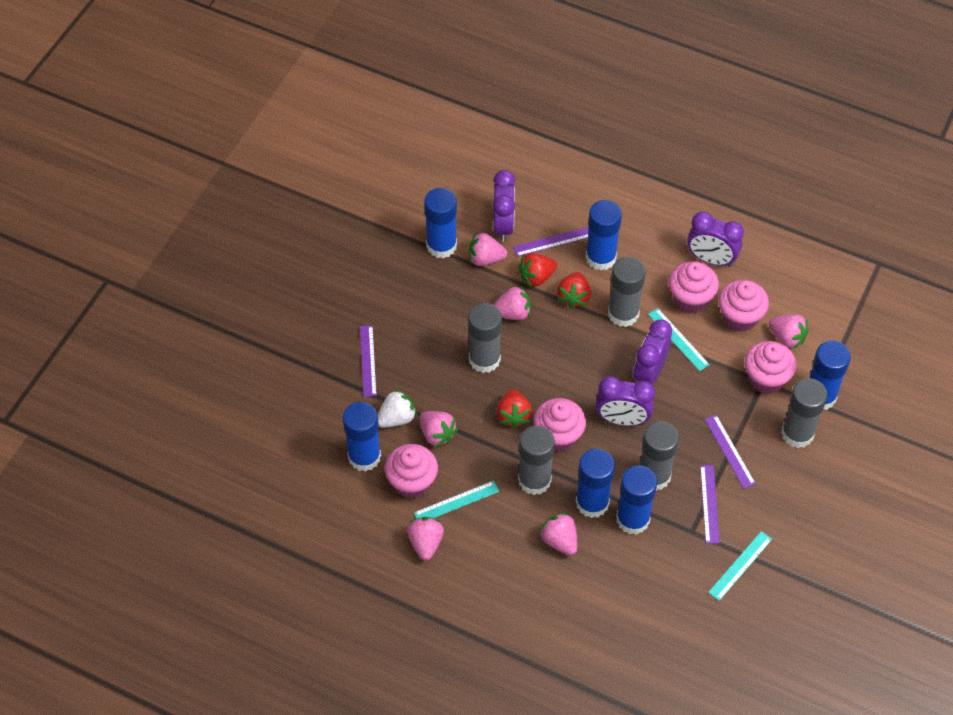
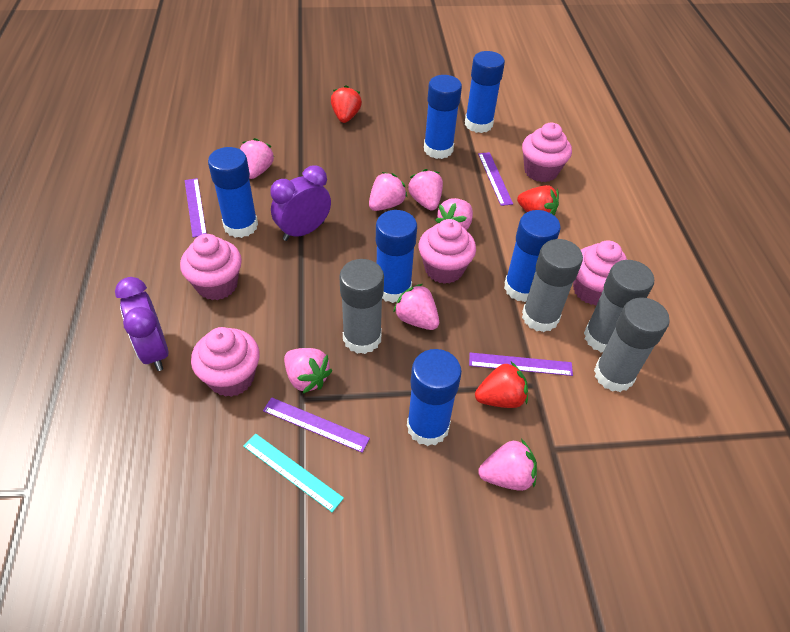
grey glue stick: [468,303,502,373] [518,426,555,495] [608,257,646,327] [640,421,679,490] [781,378,827,448] = 5 -> [339,259,384,354] [522,239,583,332] [584,260,654,353] [594,297,670,392] = 4
pink strawberry: [407,517,444,560] [419,411,458,447] [469,232,507,266] [493,285,531,320] [539,512,577,555] [769,314,809,349] = 6 -> [240,138,274,179] [284,348,332,393] [369,172,408,211] [393,284,439,330] [408,169,443,211] [435,198,473,230] [478,439,537,491] = 7
purple clock: [493,170,516,242] [596,376,655,426] [633,319,672,385] [687,212,744,267] = 4 -> [115,277,168,371] [270,165,331,241] = 2
turquoise ruler: [414,481,499,518] [648,308,710,371] [708,531,772,601] = 3 -> [243,433,344,512] = 1
white strawberry: [378,389,417,428] = 1 -> none = 0

